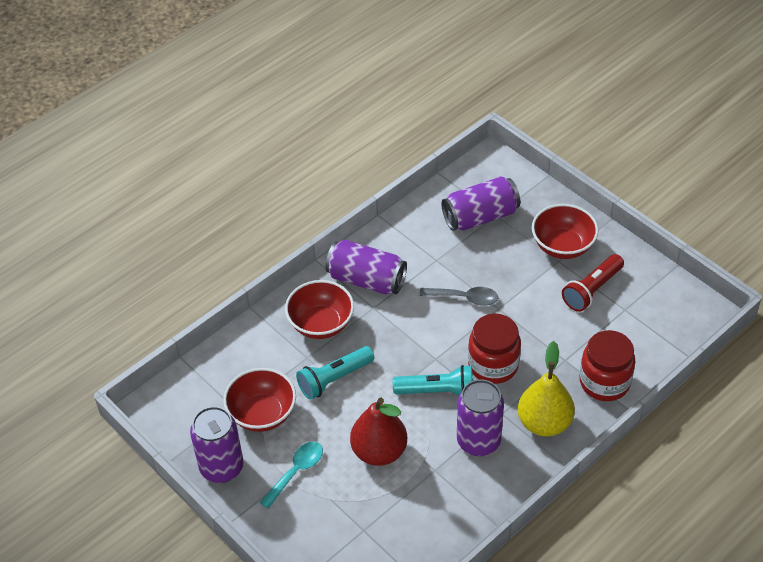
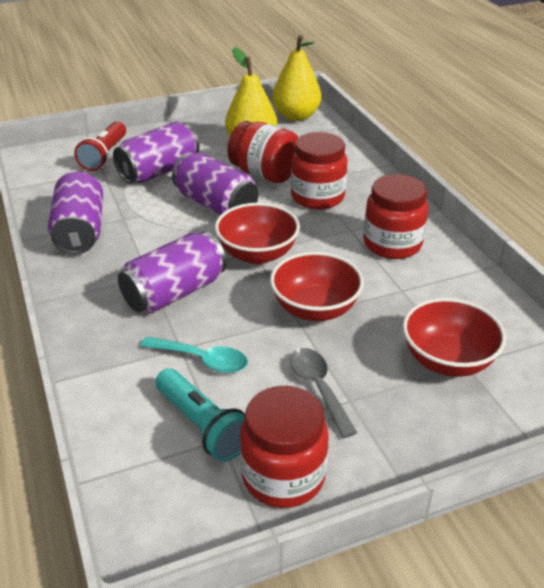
red jar: [468,313,521,384] [579,330,635,401] = 2 -> [227,121,299,183] [240,386,329,508] [291,132,347,210] [363,174,428,259] = 4
red pear: [350,397,407,466] = 1 -> none = 0
turquoise flashlight: [296,346,374,400] [393,365,473,396] = 2 -> [155,368,245,462] = 1
yellow pear: [518,341,575,436] = 1 -> [225,47,277,136] [272,35,321,121] = 2

